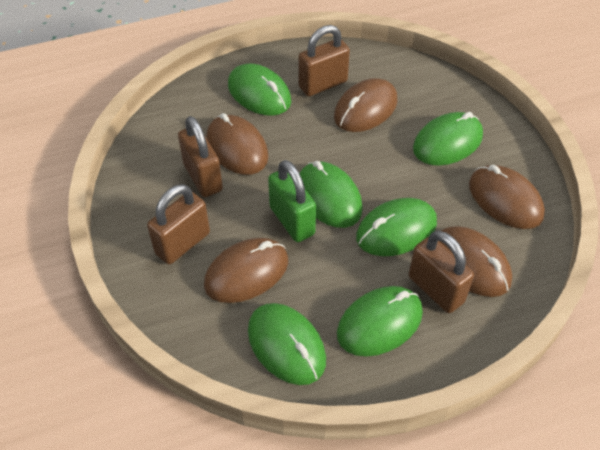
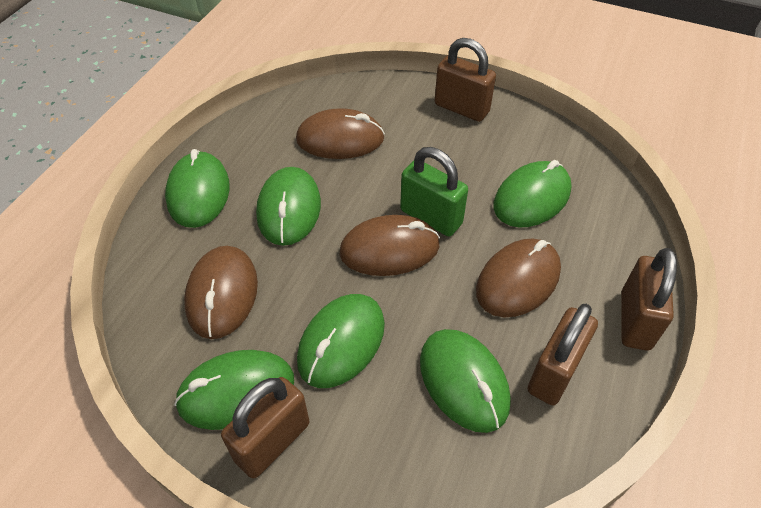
brown mouse: [204,238,288,303] [206,113,269,175] [334,78,397,132] [440,226,512,297] [469,165,545,229] = 5 -> [184,246,258,339] [296,108,385,159] [340,215,440,276] [476,239,561,317] = 4

